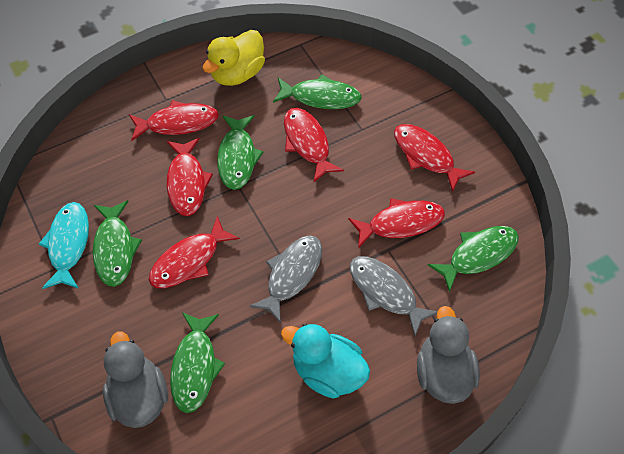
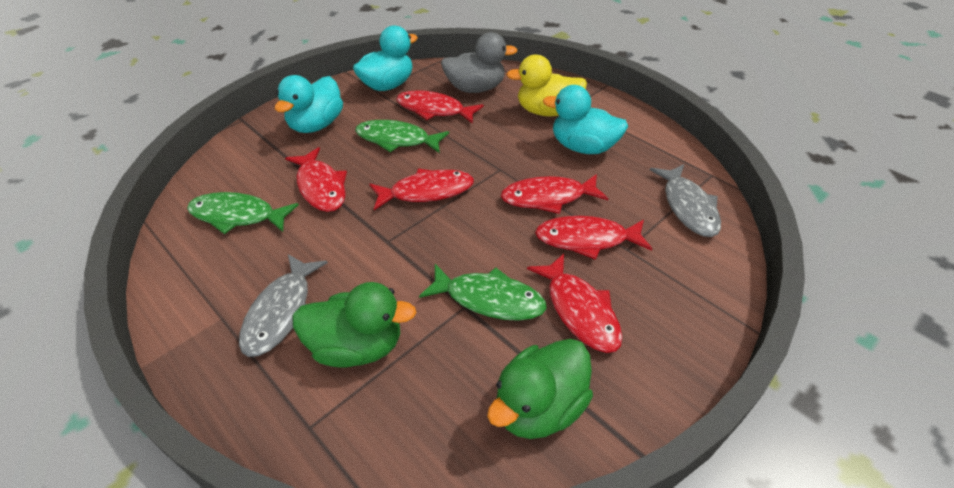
green duck: none = 0 -> [292,282,417,368] [487,339,593,439] = 2
green fish: [93,200,142,287] [170,312,225,413] [217,115,264,190] [273,74,362,109] [428,226,519,292] = 5 -> [187,192,299,234] [355,120,449,153] [419,264,547,321] = 3
grey duck: [103,332,168,428] [417,306,480,404] = 2 -> [441,32,517,93] = 1
turquoise duck: [281,323,370,399] = 1 -> [275,75,343,133] [353,25,418,91] [543,85,628,154] = 3
turquoise fish: [39,202,89,289] = 1 -> none = 0

